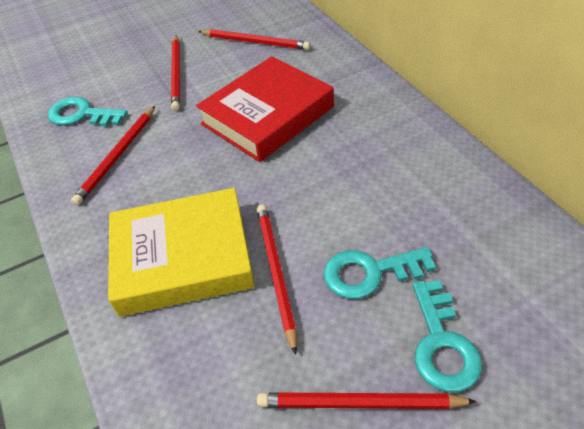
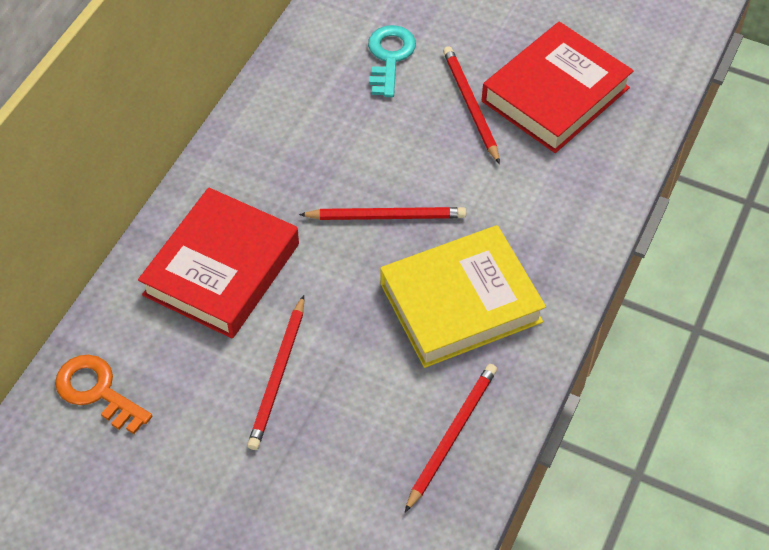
orange key: none = 0 -> [55,355,152,434] = 1
red book: [196,56,334,162] = 1 -> [138,187,299,338] [482,22,634,153] = 2
red pencil: [71,106,155,205] [171,35,180,111] [198,29,311,50] [257,204,297,355] [257,392,477,409] = 5 -> [247,295,304,450] [299,207,466,220] [405,364,497,512] [443,46,500,164] = 4
turquoise key: [48,97,128,127] [323,247,436,299] [413,280,482,392] = 3 -> [368,25,416,97] = 1

